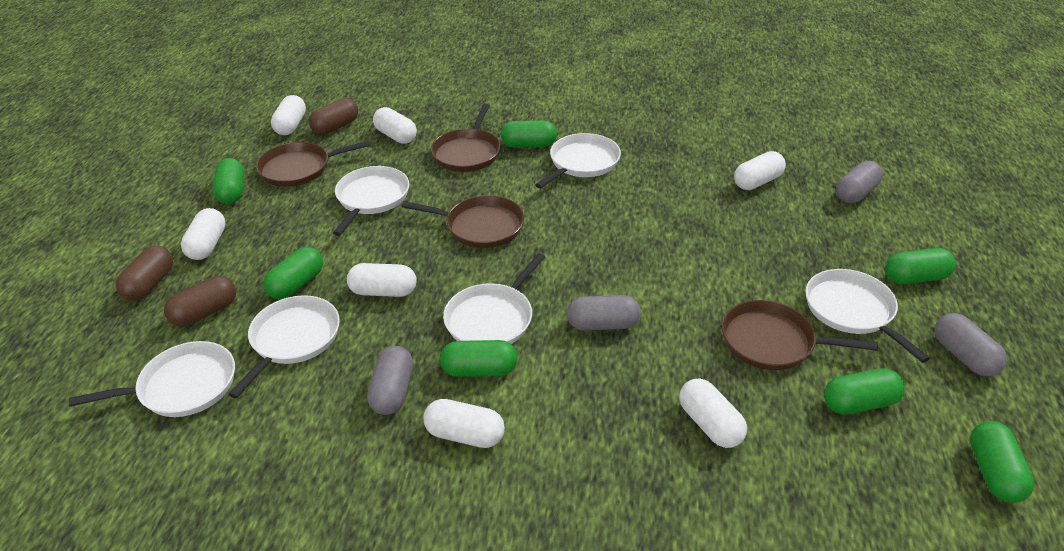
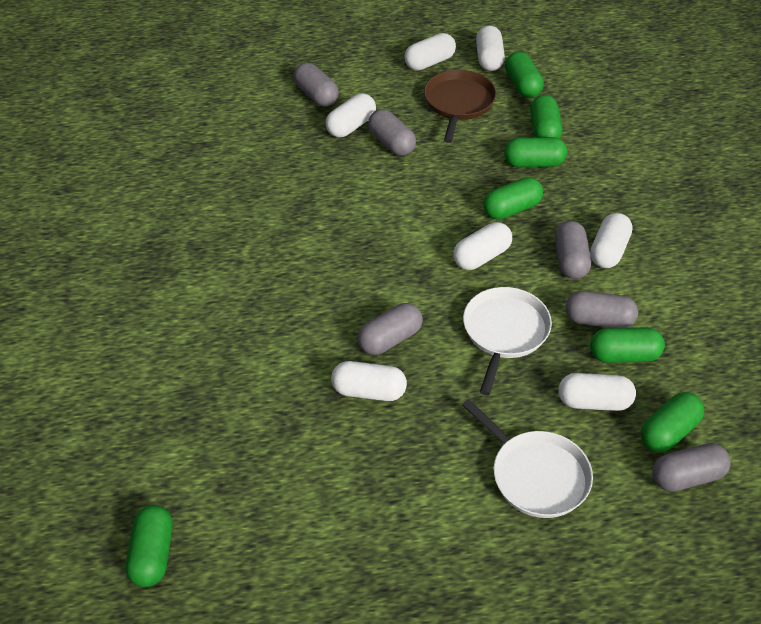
brown capsule: [115,246,173,301] [164,276,236,326] [309,98,358,135] = 3 -> none = 0
brown pan: [256,141,370,187] [402,195,524,248] [431,104,500,172] [722,300,878,370] = 4 -> [424,70,497,143] = 1
grey capsule: [367,346,413,415] [567,295,640,331] [836,161,883,203] [935,313,1007,376] = 4 -> [294,63,339,106] [358,303,423,355] [368,109,416,156] [555,221,591,279] [565,291,638,328] [652,443,731,492] = 6
white pan: [69,341,235,417] [228,295,340,398] [333,166,409,236] [443,253,545,344] [535,133,621,188] [805,269,930,363] = 6 -> [462,399,593,518] [463,287,552,395] = 2

